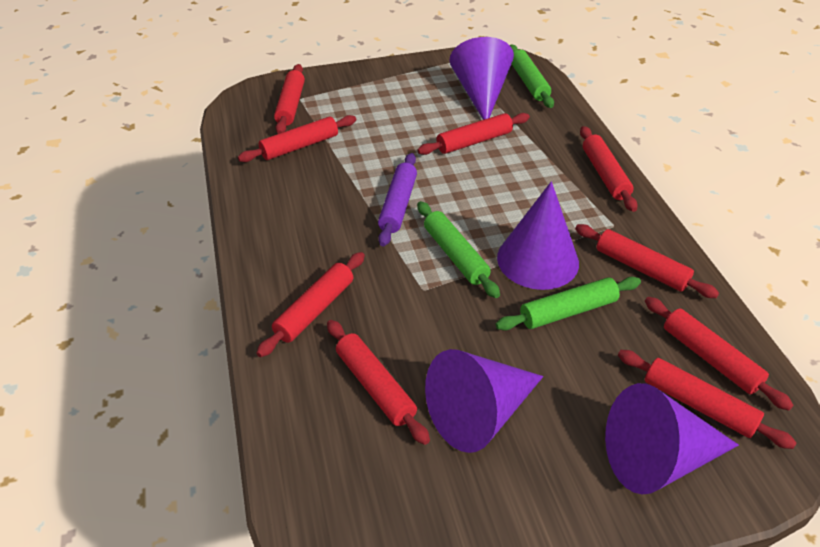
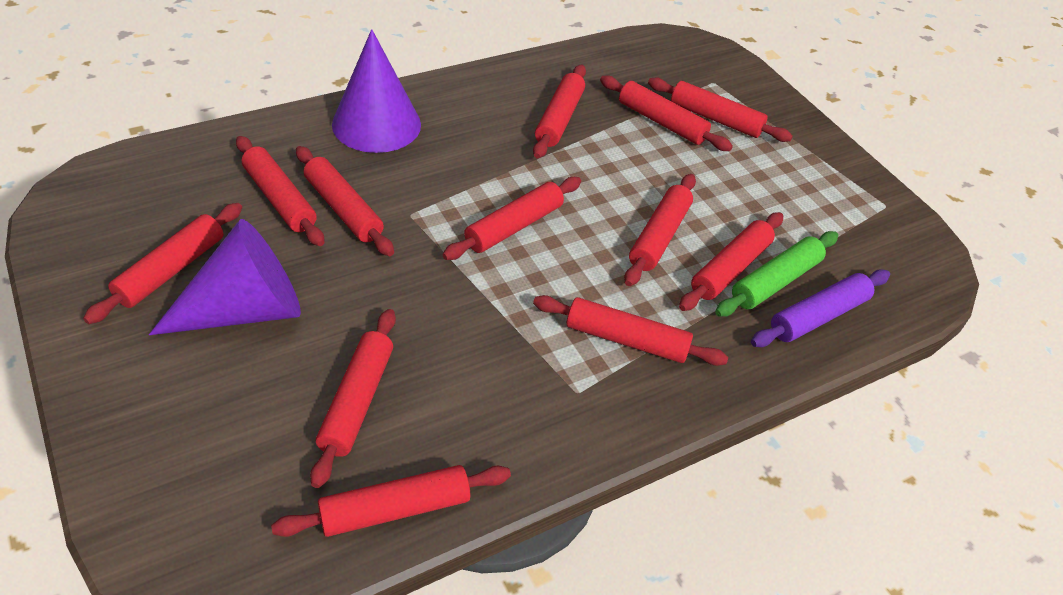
green rolling pin: [417,201,500,298] [496,277,641,331] [510,45,554,108] = 3 -> [715,231,838,317] = 1
purple cone: [425,349,543,453] [450,37,514,120] [497,181,579,290] [605,383,739,494] = 4 -> [149,219,301,335] [332,29,421,153] = 2
red rolling pin: [238,115,356,162] [256,252,365,357] [274,64,305,134] [327,320,430,445] [417,113,530,155] [575,224,719,298] [580,126,638,212] [618,350,797,449] [645,297,793,411] = 9 -> [83,203,242,324] [236,136,325,246] [271,465,511,537] [296,146,394,256] [310,309,396,488] [443,177,581,260] [533,65,586,158] [533,295,728,366] [600,75,733,151] [624,174,696,286] [648,77,793,142] [679,212,783,311] = 12

